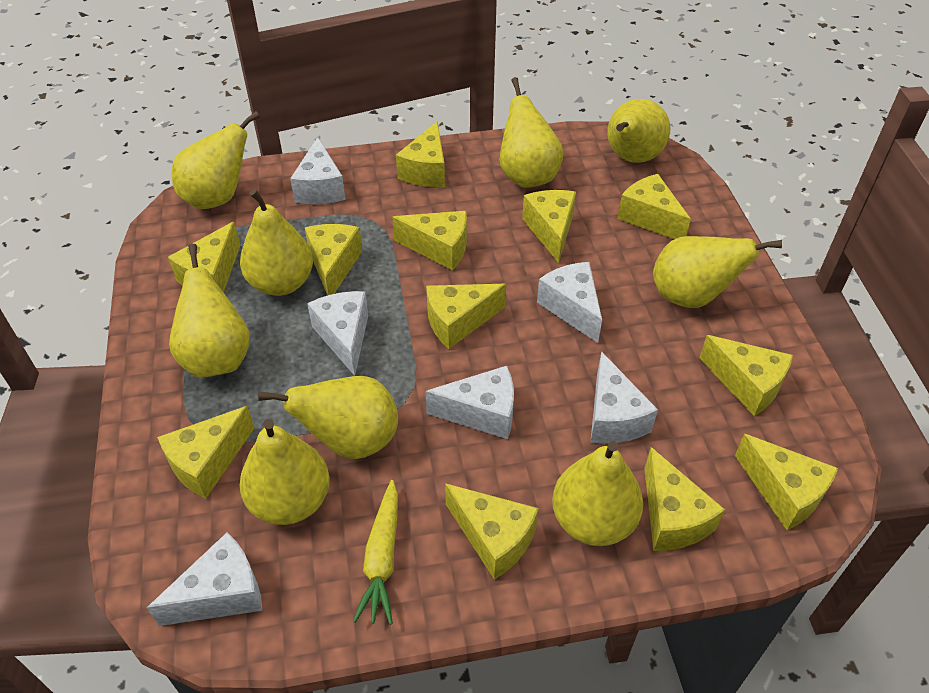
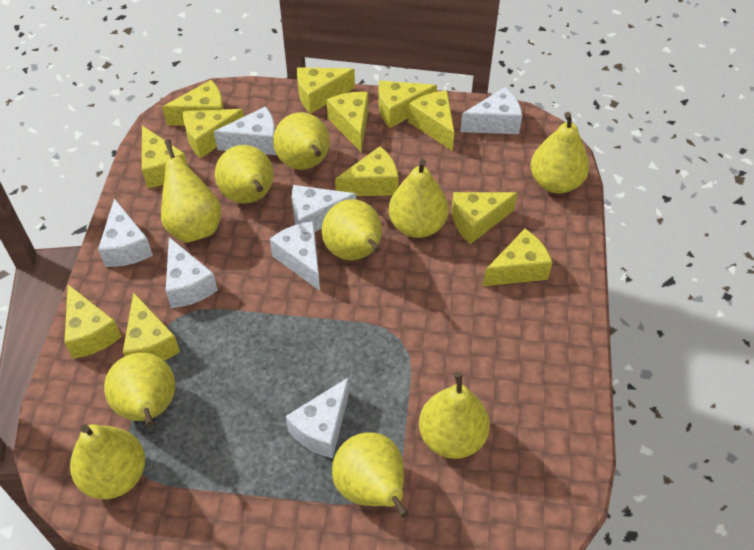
white cheese: [147,533,262,626] [290,137,345,204] [307,291,368,376] [425,366,514,439] [537,262,602,343] [590,351,658,444] = 6 -> [98,198,153,267] [166,237,218,308] [214,106,276,155] [270,221,320,291] [286,377,349,458] [292,185,356,232] [460,87,522,134] = 7
yellow carrot: [353,480,398,625] = 1 -> none = 0
yellow pear: [169,244,250,378] [172,111,260,209] [239,419,330,525] [240,189,313,296] [258,376,398,459] [500,77,564,187] [552,441,643,546] [607,99,670,163] [653,236,782,308] = 9 -> [70,424,145,499] [104,353,175,427] [161,139,221,243] [215,145,274,204] [273,112,330,170] [322,199,382,260] [332,432,409,518] [389,159,449,238] [419,372,490,459] [531,112,589,193] = 10

